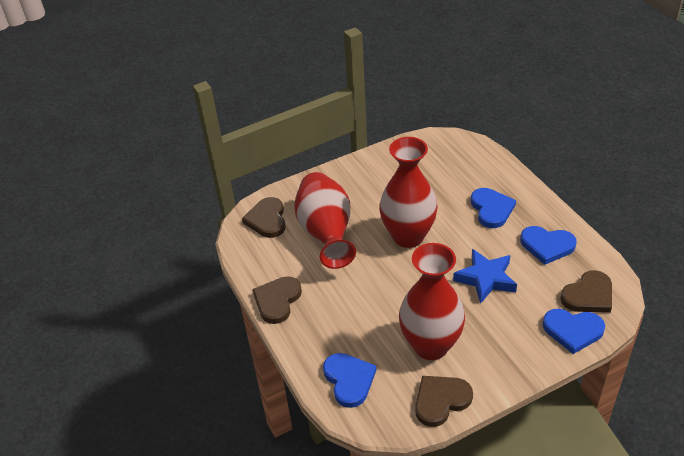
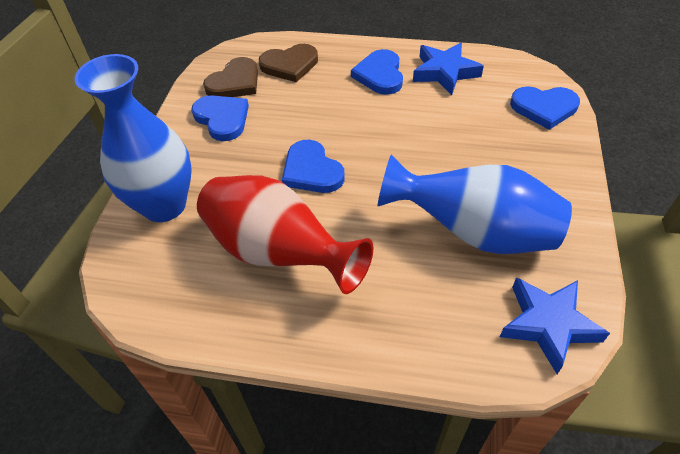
blue star: [453,249,517,304] = 1 -> [413,43,484,95] [500,277,610,374] = 2
blue vase: none = 0 -> [74,54,192,222] [377,155,572,254] = 2
brown heart: [242,197,286,238] [253,276,302,324] [415,376,473,427] [560,270,612,313] = 4 -> [203,57,258,97] [259,44,318,82] = 2
red vase: [294,172,356,269] [379,137,438,248] [399,243,465,360] = 3 -> [197,175,373,294] = 1

